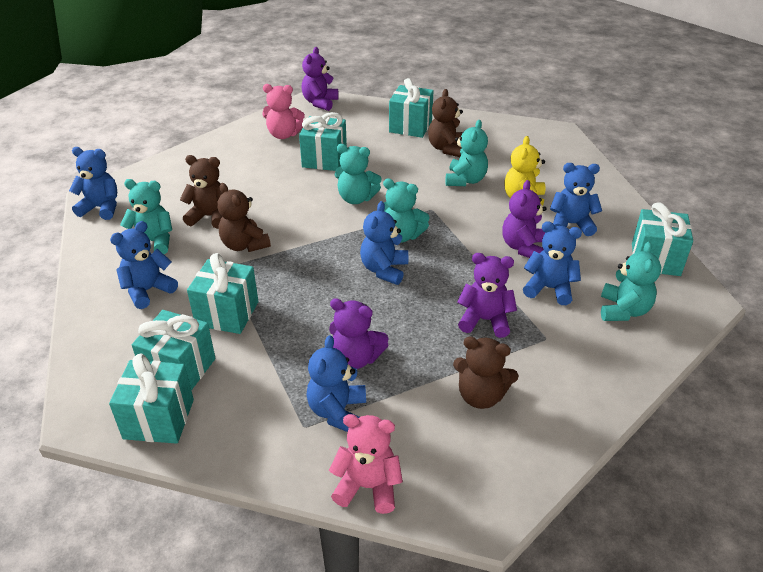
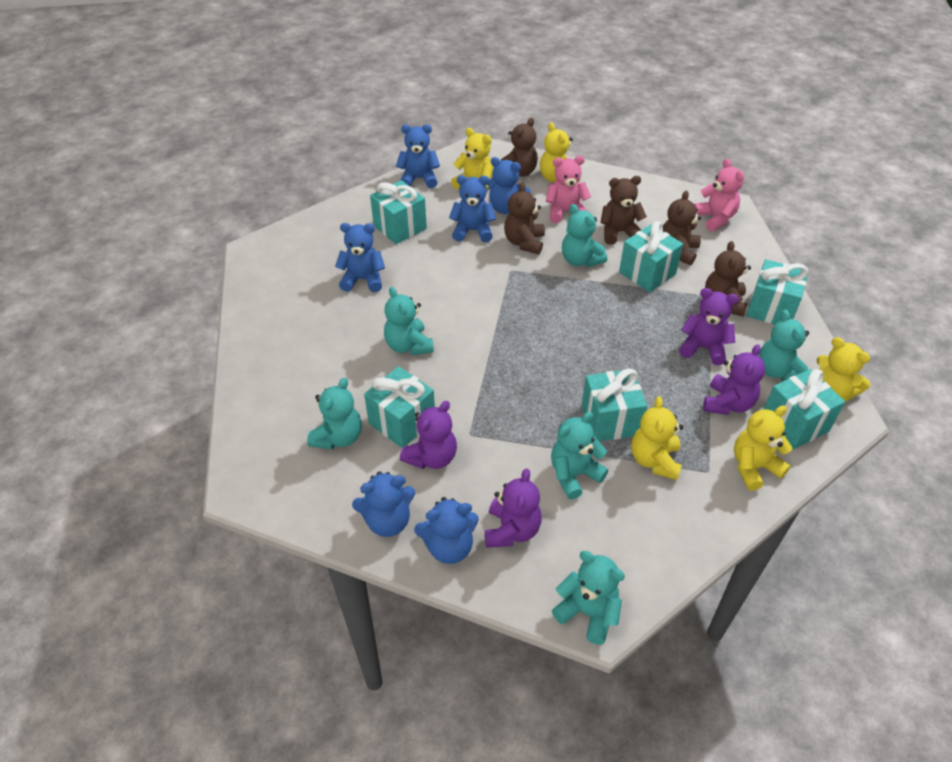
brown teddy bear: [180,155,223,229] [218,183,271,252] [428,89,463,157] [453,336,519,409] = 4 -> [501,118,538,177] [504,182,545,255] [600,176,647,245] [663,191,701,265] [705,241,751,317] = 5
turquoise teddy bear: [120,179,172,255] [335,144,382,204] [383,178,430,243] [446,120,488,186] [601,242,661,321] = 5 -> [307,378,362,450] [384,287,434,355] [551,412,608,499] [552,551,625,645] [562,204,607,267] [759,310,809,382] = 6
yellow teddy bear: [505,136,546,206] = 1 -> [451,128,493,189] [540,123,580,182] [631,396,683,480] [734,405,792,491] [817,337,870,402] = 5

